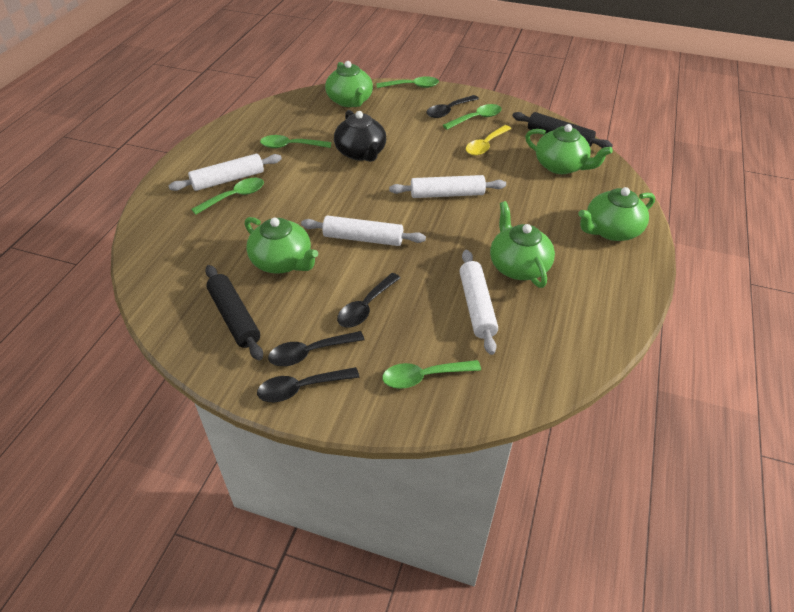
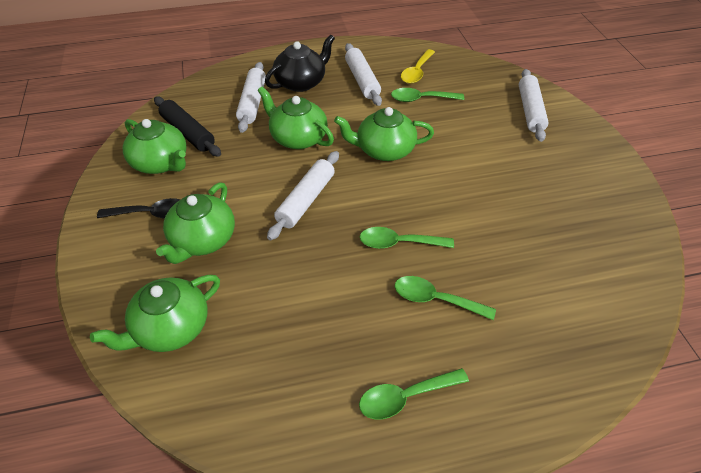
black rolling pin: [205,265,263,360] [512,112,613,148] = 2 -> [154,97,221,157] = 1
black spoon: [257,367,359,402] [268,331,364,366] [337,273,400,327] [427,95,479,118] = 4 -> [97,198,180,219] = 1
green spoon: [191,178,264,215] [260,135,331,148] [376,76,439,88] [382,360,481,389] [443,104,502,130] = 5 -> [359,368,469,419] [360,227,454,249] [391,88,464,102] [395,276,496,320] = 4

